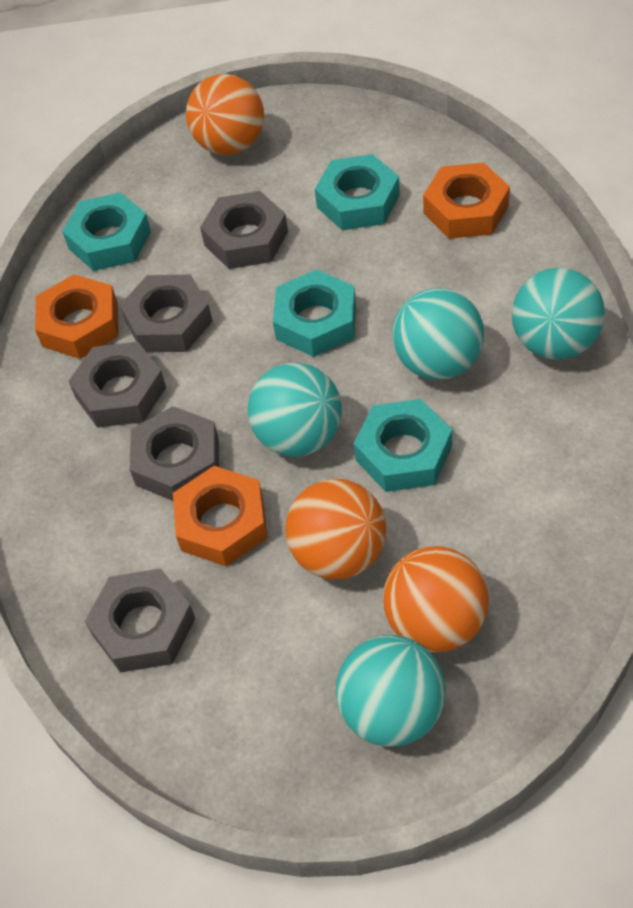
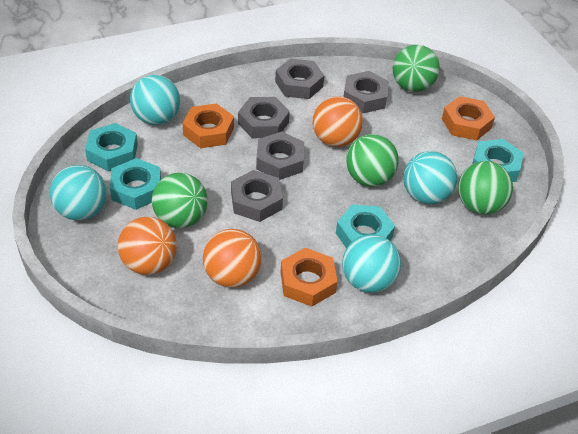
green ball: none = 0 -> [152,173,208,228] [346,134,399,187] [393,45,440,92] [458,161,513,215] = 4

